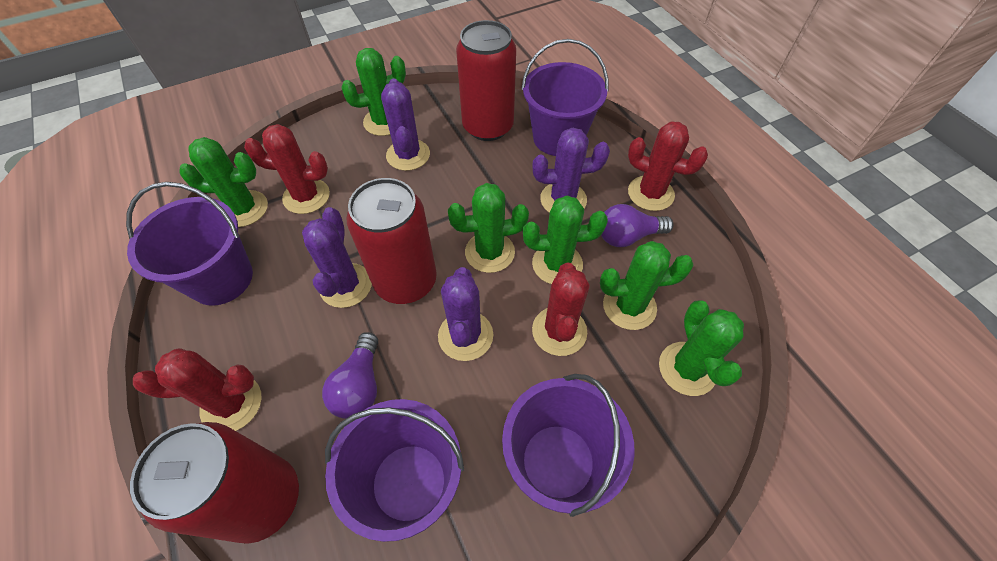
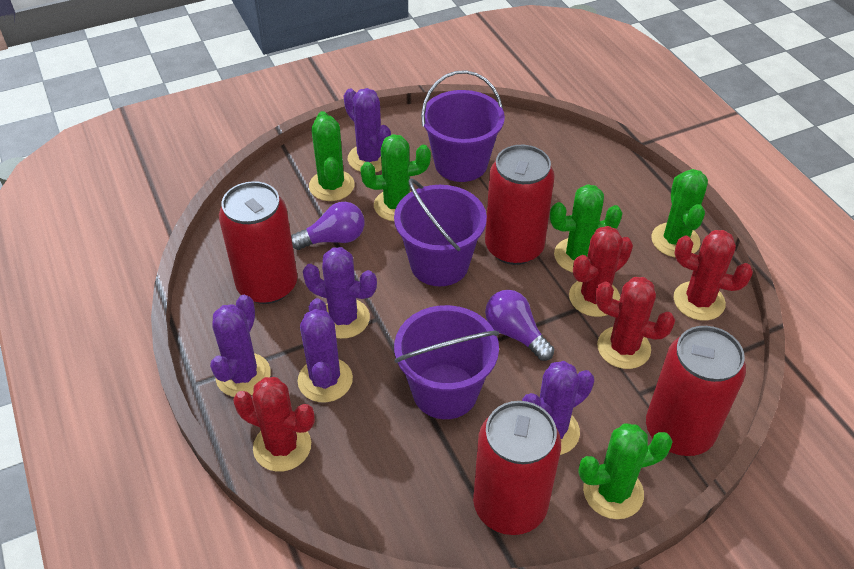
green cactus: [179,137,268,227] [341,48,406,136] [448,183,529,273] [523,195,608,284] [600,241,693,330] [659,300,744,396] = 6 -> [309,111,355,201] [360,134,431,221] [550,184,623,273] [578,423,673,519] [651,169,708,257] = 5
purple bucket: [126,182,253,306] [325,399,464,542] [502,374,635,517] [521,39,608,156] = 4 -> [394,178,487,286] [394,305,499,419] [421,70,505,182] = 3
purple cactus: [302,207,372,308] [381,78,430,171] [438,267,493,361] [532,128,610,213] = 4 -> [210,295,271,397] [298,298,353,402] [303,247,377,339] [344,88,391,172] [522,361,594,455] = 5
red can: [130,422,299,544] [347,178,437,304] [456,20,516,141] = 3 -> [219,181,298,304] [473,401,561,535] [485,145,555,265] [646,326,746,456] = 4

